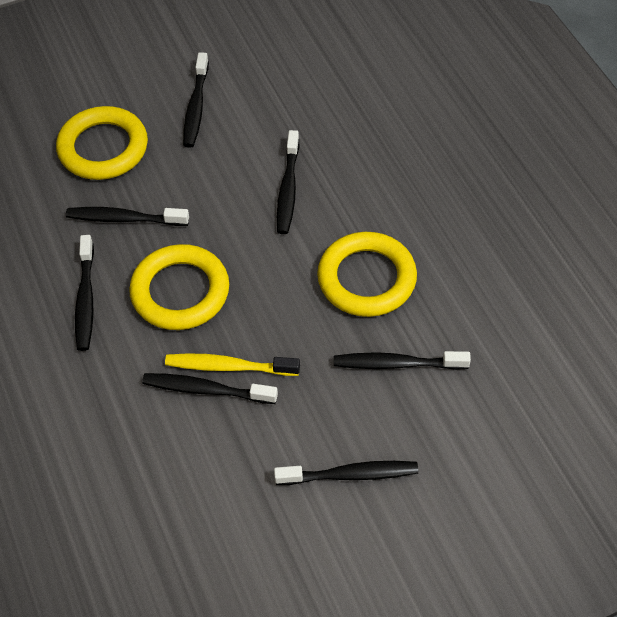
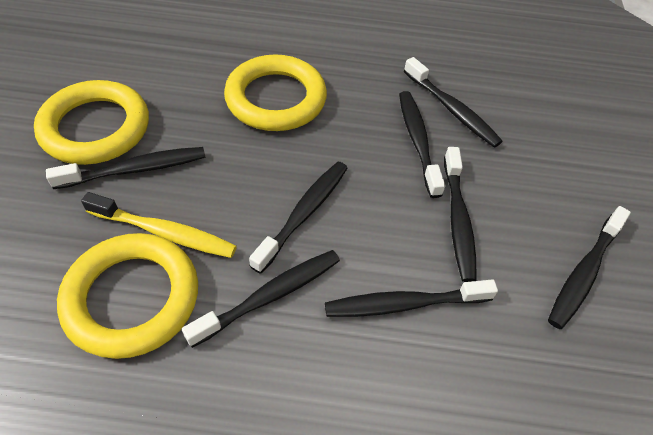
black toothbrush: [66,207,189,226] [75,235,94,351] [142,373,278,404] [183,52,209,148] [274,461,418,485] [277,130,299,234] [334,351,471,370] = 7 -> [46,147,205,189] [182,250,340,348] [249,162,347,274] [325,279,498,317] [399,91,445,198] [404,57,503,148] [444,147,476,282] [548,206,631,329] = 8

